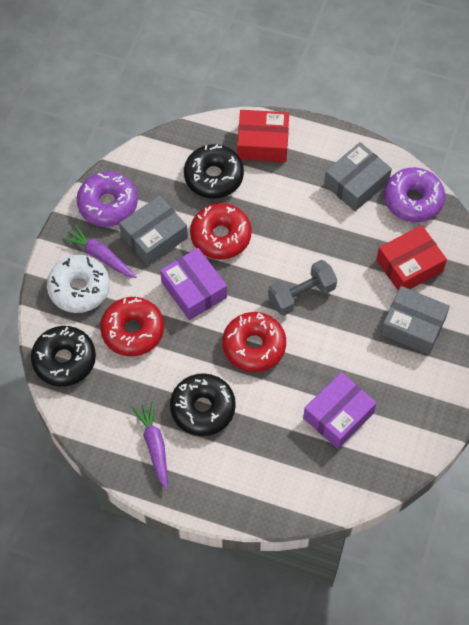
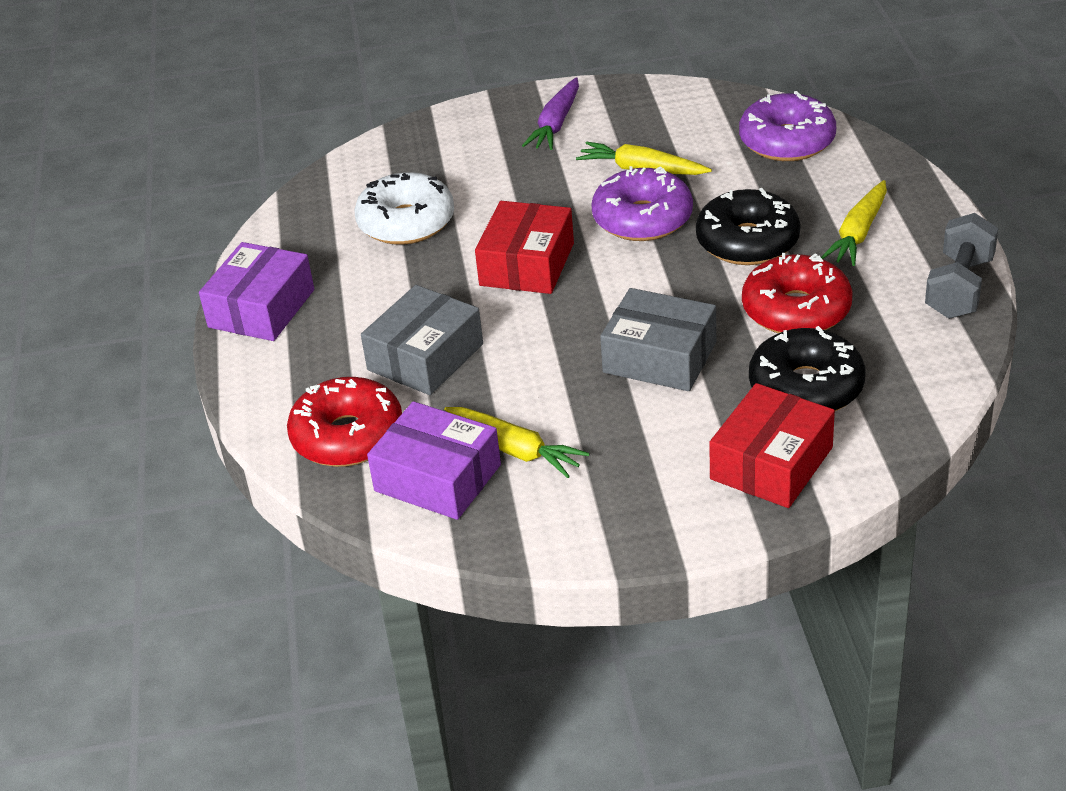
black donut: [31,326,96,387] [170,373,236,436] [184,144,244,198] = 3 -> [696,188,801,265] [749,326,865,411] = 2
grey box: [119,195,188,266] [324,142,392,211] [381,286,450,355] = 3 -> [361,285,483,395] [600,288,716,391] = 2
purple carrot: [62,225,137,278] [132,402,168,490] = 2 -> [522,77,579,150] = 1
red donut: [100,297,164,356] [190,203,252,259] [222,312,286,372] = 3 -> [287,377,402,467] [742,253,852,333] = 2
yellow carrot: none = 0 -> [444,407,590,478] [576,141,712,175] [821,180,887,266] = 3

